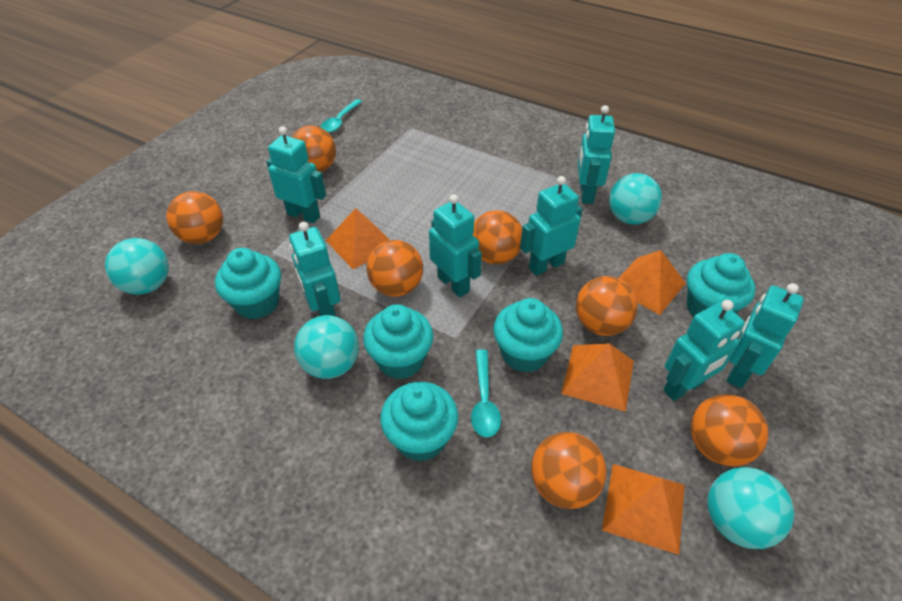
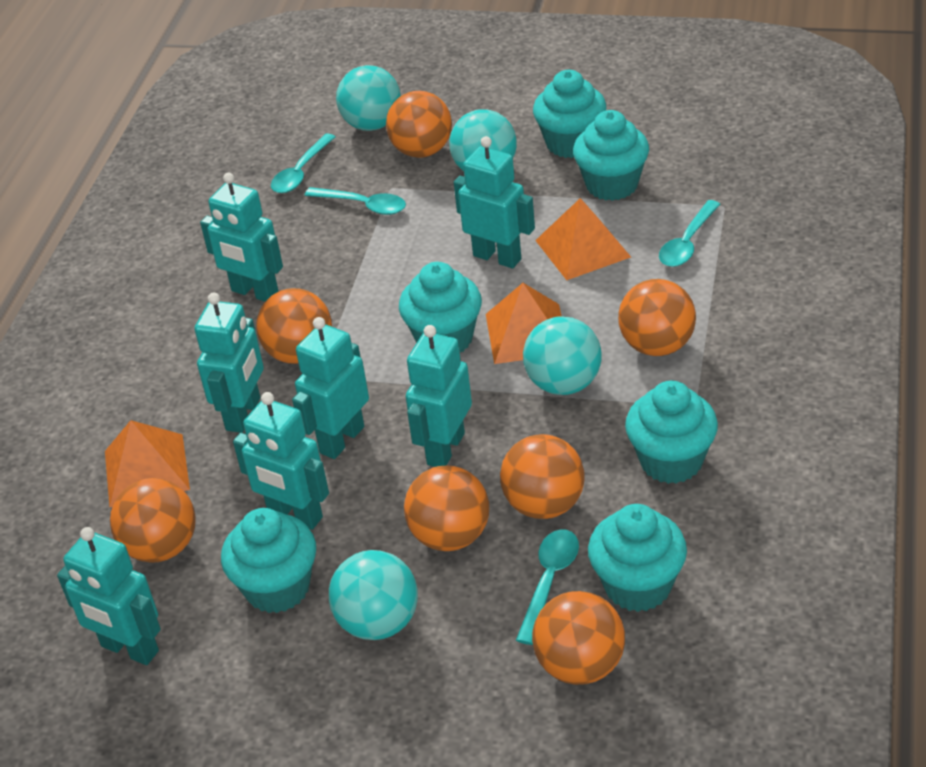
orange pyramid: [326,208,390,269] [561,343,634,412] [602,464,685,555] [619,250,686,315] = 4 -> [105,420,190,507] [486,283,562,364] [535,198,631,280] = 3
turquoise cupcake: [215,248,281,319] [363,304,433,379] [380,382,458,462] [493,298,563,373] [687,253,756,316] = 5 -> [221,508,316,613] [399,262,482,352] [533,70,607,158] [573,110,649,201] [588,504,687,612] [625,380,718,484] = 6
turquoise spoon: [321,99,362,133] [471,349,501,437] = 2 -> [271,133,335,193] [304,187,406,215] [516,529,579,645] [659,200,720,267] = 4

